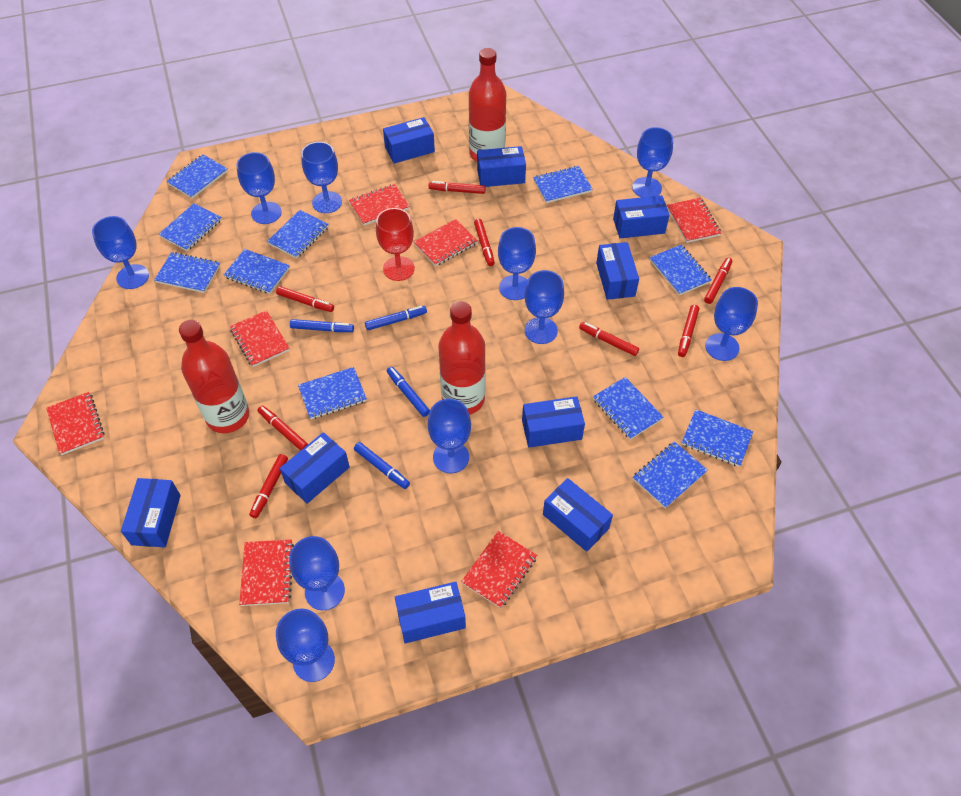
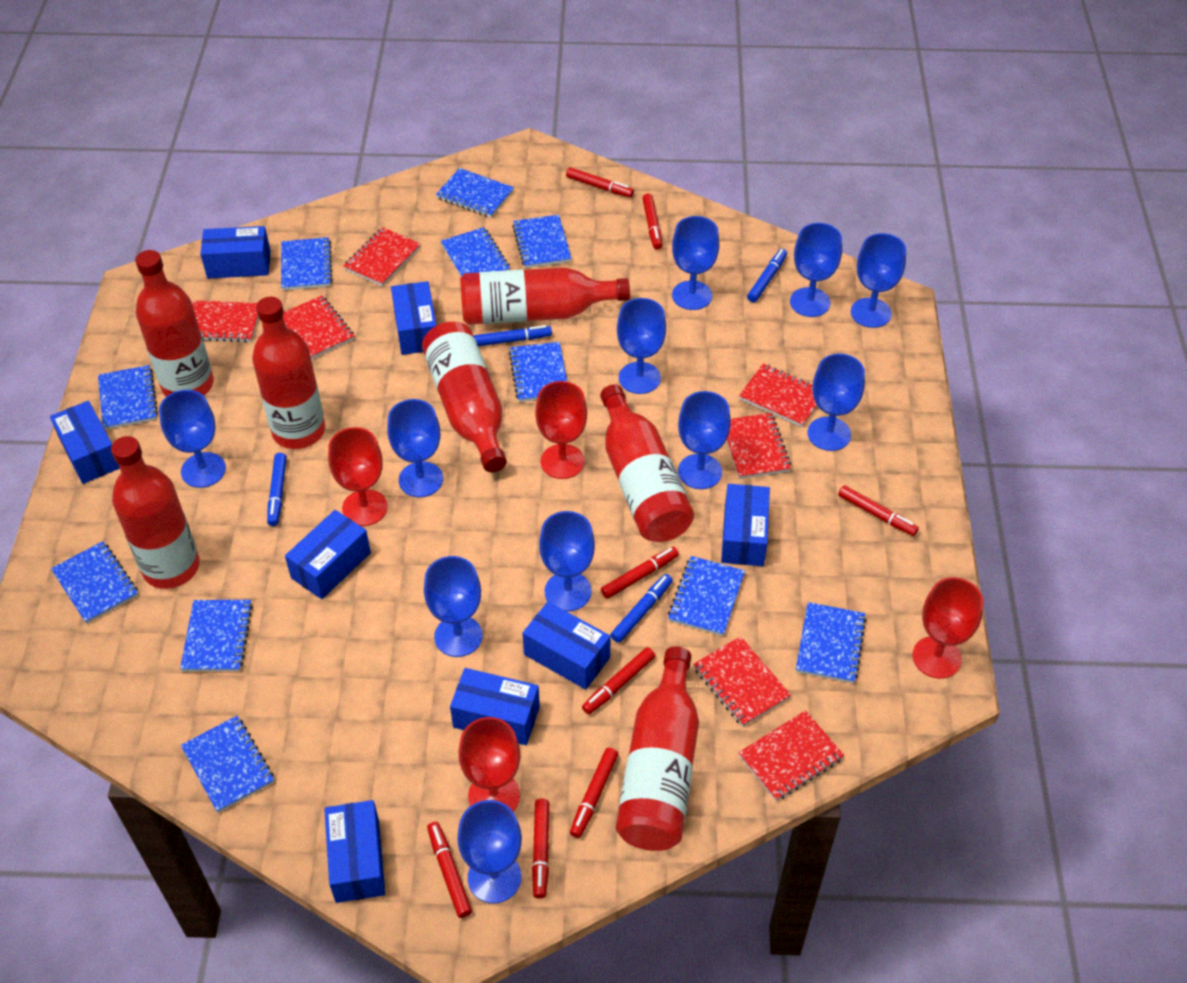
blue box: [121,478,181,548] [280,432,350,504] [383,117,435,164] [395,582,466,643] [477,146,526,187] [522,396,585,448] [543,478,613,552] [596,242,639,300] [613,195,670,238] = 9 -> [50,401,120,484] [200,226,271,279] [285,510,371,599] [324,800,385,903] [391,281,437,355] [450,668,540,745] [523,602,611,690] [721,484,770,566] = 8
blue goblet: [92,216,149,289] [236,152,282,224] [276,609,335,682] [289,536,345,610] [301,142,342,213] [427,399,471,473] [498,227,536,300] [525,270,564,344] [632,127,673,197] [705,287,758,361] = 10 -> [159,390,226,488] [387,399,443,497] [424,556,483,657] [457,800,522,903] [539,511,595,611] [617,298,666,394] [672,216,719,310] [678,391,731,489] [790,223,842,317] [808,354,865,451] [851,233,906,328] = 11
red bottle: [179,320,249,433] [438,301,486,415] [469,48,506,162] = 3 -> [111,436,200,589] [135,250,214,397] [252,297,325,449] [422,321,507,472] [460,267,630,325] [600,384,694,542] [616,646,699,851] = 7
red goblet: [376,208,415,281] = 1 -> [328,427,388,526] [459,717,520,811] [535,381,587,479] [912,577,984,679] = 4

